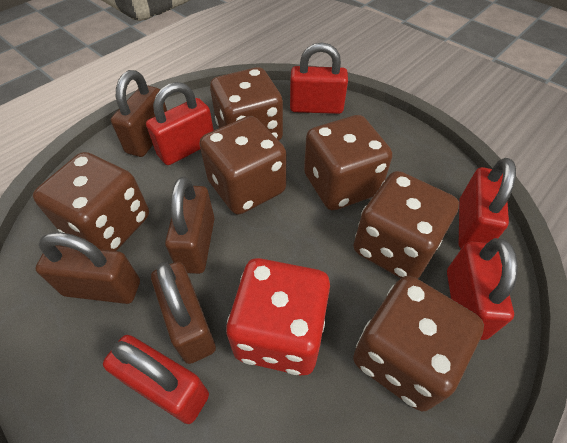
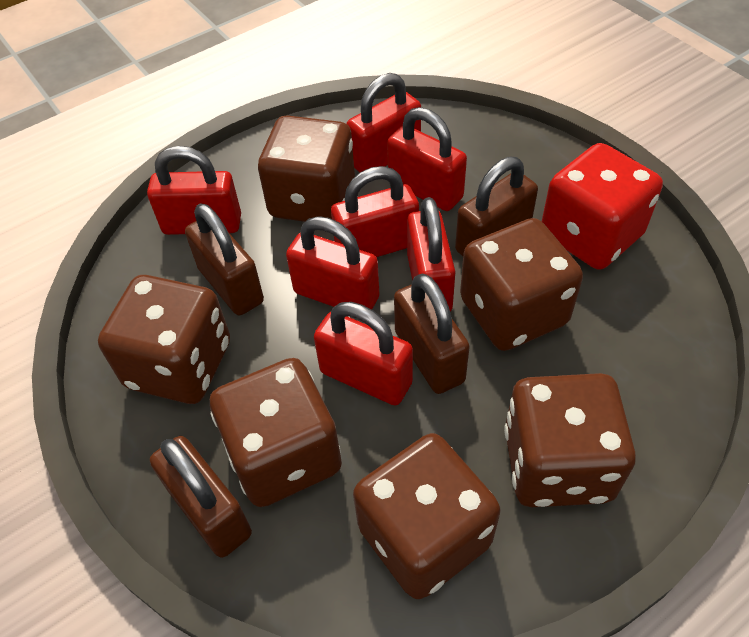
red padlock: [103,335,209,424] [146,82,214,165] [290,43,348,114] [447,238,518,340] [458,158,516,248] = 5 -> [147,146,241,235] [286,216,379,310] [314,302,413,406] [331,166,419,257] [347,73,421,173] [387,107,467,211] [407,197,455,311] = 7

